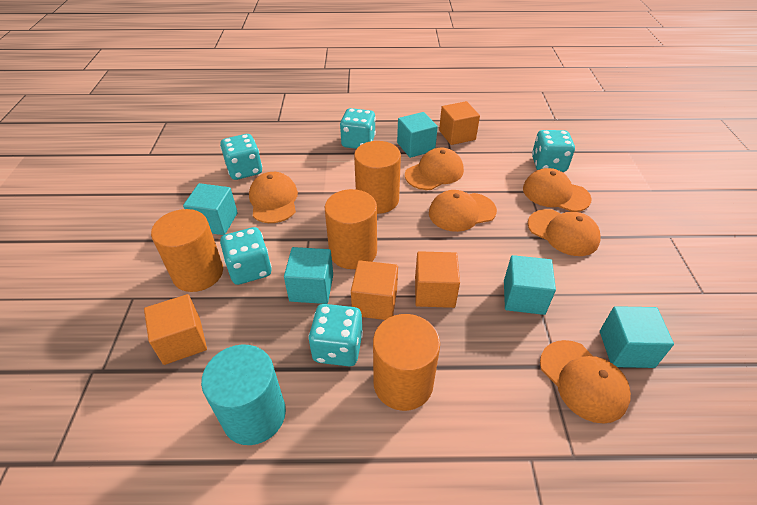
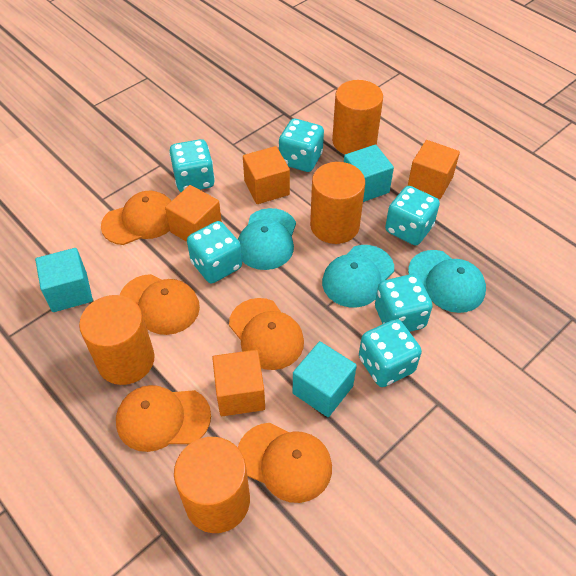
orange cap: [249,172,298,223] [405,148,464,190] [429,190,497,232] [523,168,592,212] [528,209,601,256] [540,340,631,424] = 6 -> [101,191,171,245] [116,385,211,452] [120,274,200,335] [229,298,304,370] [238,423,332,503] = 5
turquoise cap: none = 0 -> [238,208,296,270] [322,245,394,308] [408,250,486,313] = 3
turquoise cube: [183,183,238,235] [284,247,333,304] [397,112,438,158] [504,255,556,315] [600,306,674,368] = 5 -> [35,248,93,312] [293,341,357,417] [344,145,394,202] = 3
turquoise cylinder: [201,345,286,445] = 1 -> none = 0
turquoise dice: [220,134,262,180] [220,227,272,285] [308,304,363,366] [340,108,376,149] [532,130,575,172] = 5 -> [169,139,215,192] [187,221,242,283] [279,119,324,172] [359,319,422,387] [375,274,433,332] [385,186,440,245] = 6

